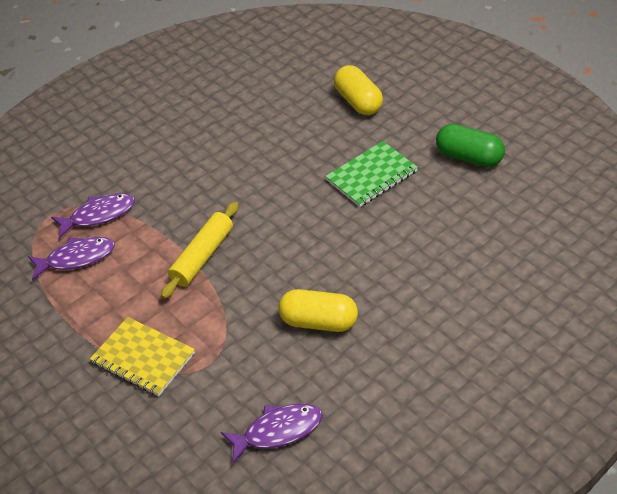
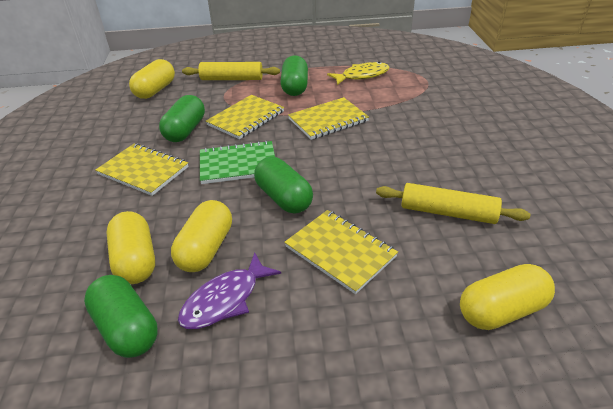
green capsule: [436,124,505,167] = 1 -> [84,275,158,358] [159,95,205,142] [254,157,313,213] [280,55,308,96] = 4
purple fish: [28,236,115,281] [51,193,135,239] [221,404,322,464] = 3 -> [178,253,281,329] = 1
yellow capsule: [278,289,358,332] [334,65,383,115] = 2 -> [106,211,155,284] [129,59,175,99] [171,200,232,272] [460,264,555,330] = 4
yellow fish: none = 0 -> [327,62,390,85] = 1
yellow notebook: [90,317,195,396] = 1 -> [96,144,188,196] [206,95,284,139] [284,210,398,294] [288,97,369,140] = 4
yellow rolling pin: [161,202,239,299] = 1 -> [182,62,280,80] [376,183,530,224] = 2

